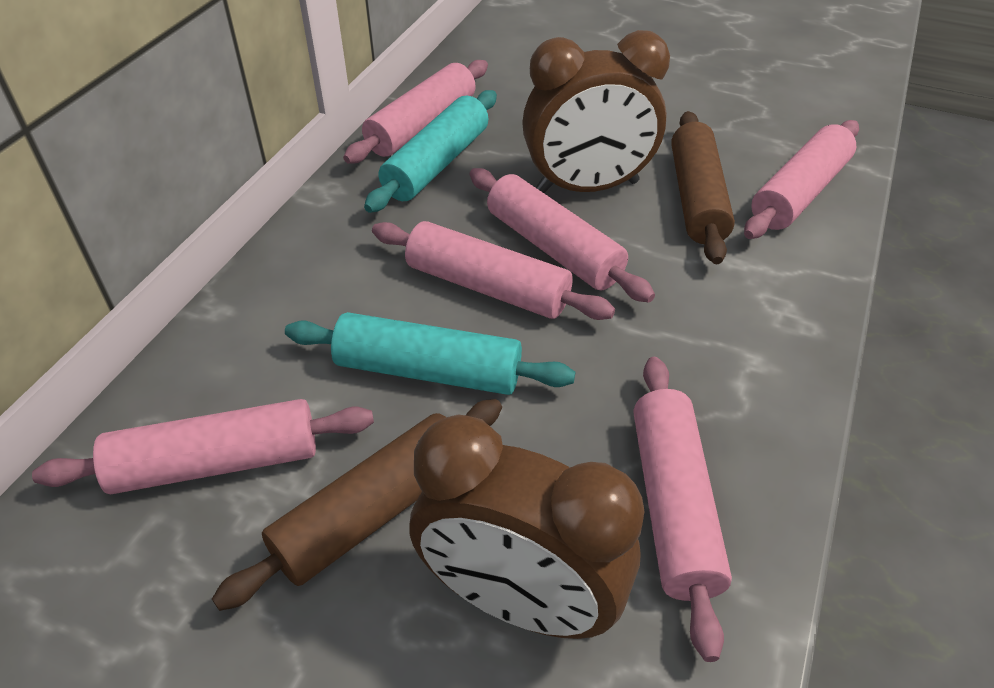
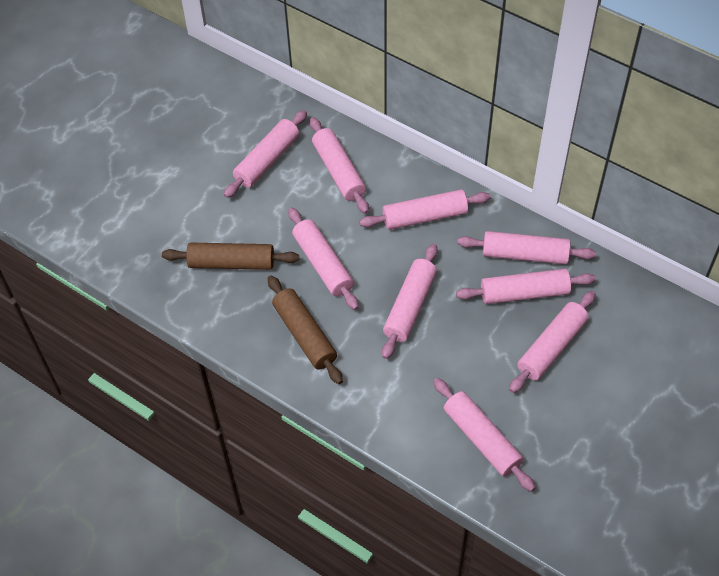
brown clock: [409,414,644,639] [522,30,670,193] = 2 -> none = 0
pink rolling pin: [32,399,374,494] [343,60,488,164] [372,221,615,320] [470,168,655,303] [634,357,732,662] [744,120,859,239] = 6 -> [224,110,307,198] [288,207,359,310] [310,117,369,214] [359,189,491,230] [382,244,438,359] [433,378,535,492] [456,269,595,304] [457,231,596,264] [509,291,596,393] = 9
turquoise rolling pin: [285,312,575,395] [364,90,497,213] = 2 -> none = 0

